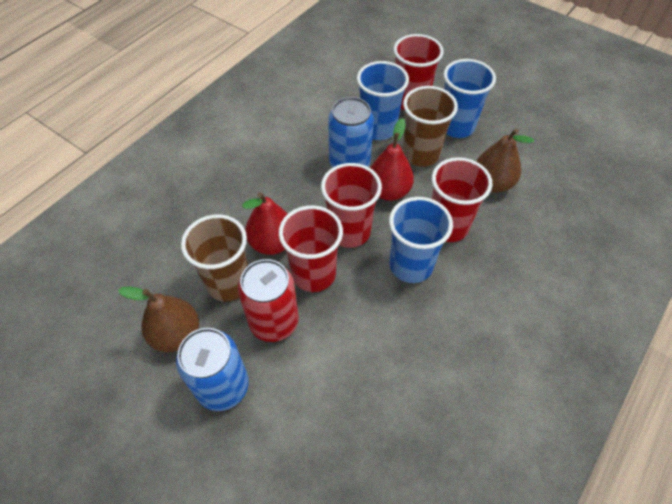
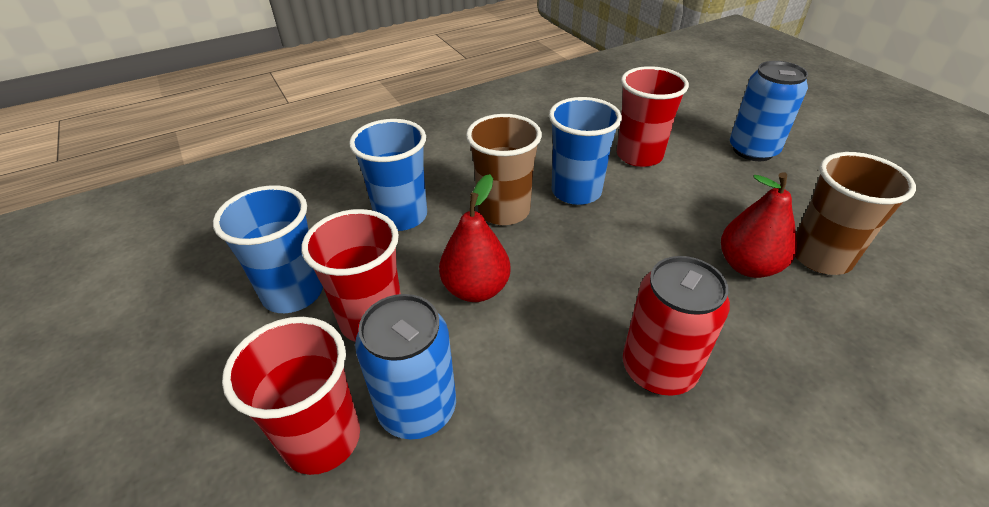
brown pear: [118,287,199,352] [476,128,534,192] = 2 -> none = 0
red cup: [279,205,343,292] [321,163,382,248] [394,34,444,110] [432,157,493,242] = 4 -> [222,317,360,475] [302,209,401,342] [617,66,689,167] = 3

